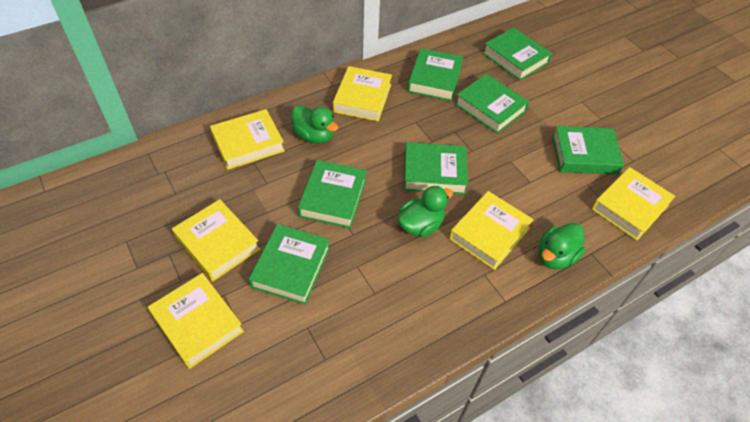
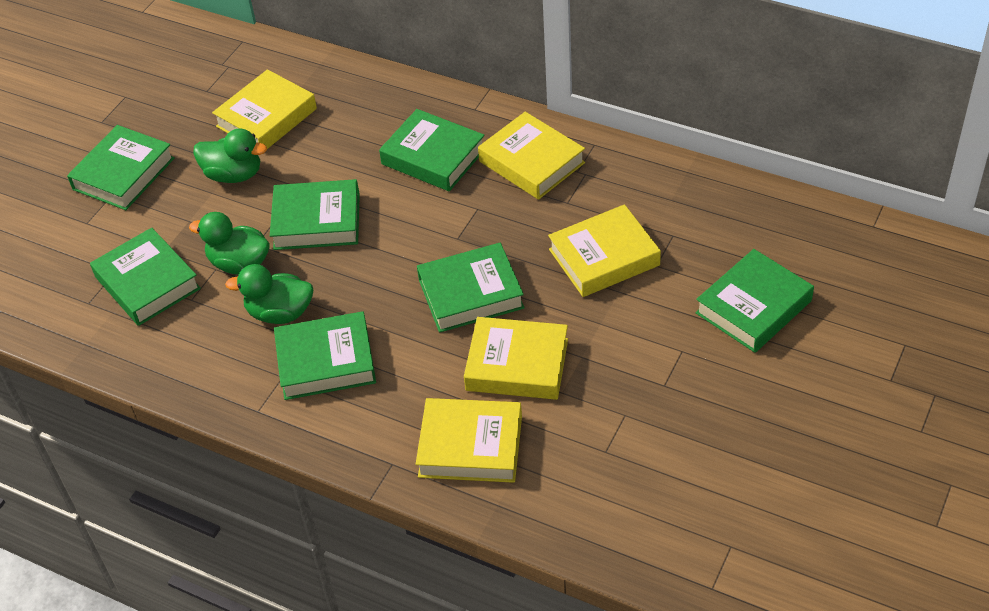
yellow book: [148,273,244,369] [172,199,260,281] [210,109,285,170] [333,66,392,121] [449,191,534,270] [592,167,675,240] = 6 -> [212,69,317,149] [416,398,522,483] [464,317,568,400] [478,112,585,200] [548,204,661,297] = 5

